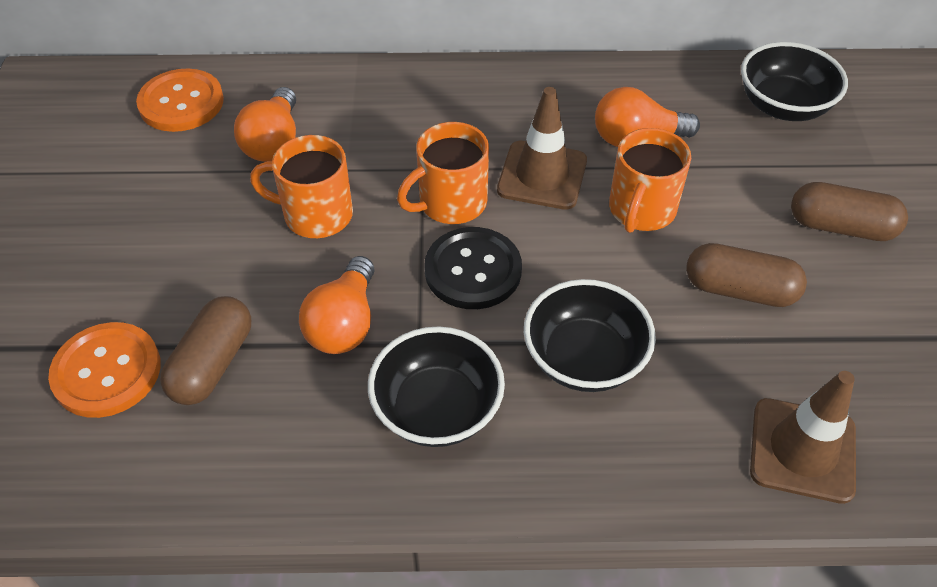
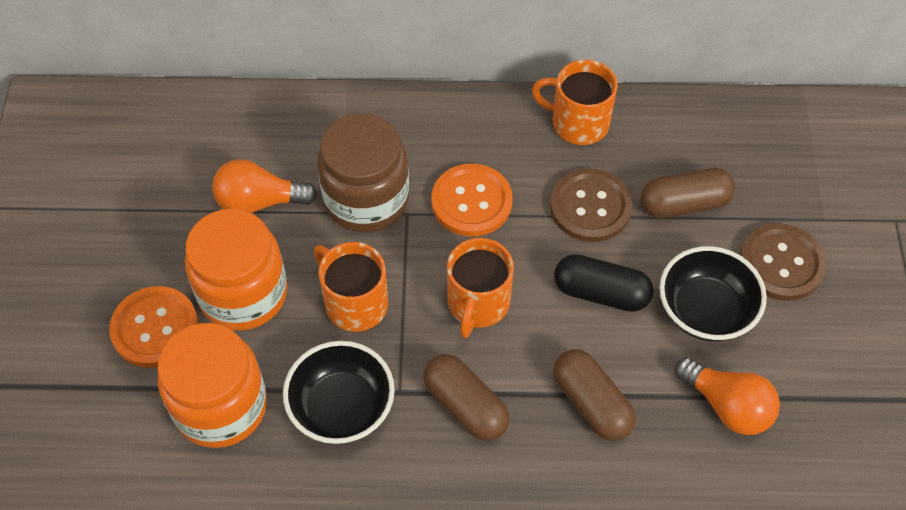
black bowl: [368,326,505,447] [524,279,656,392] [741,42,848,121] = 3 -> [283,341,395,444] [659,246,767,341] = 2
black button: [424,227,522,309] = 1 -> none = 0
black capsule: none = 0 -> [554,254,654,312] = 1
brown button: none = 0 -> [550,169,632,242] [740,224,826,301] = 2
brown jar: none = 0 -> [317,113,409,232] = 1
brown traffic cone: [497,87,587,210] [750,371,856,504] = 2 -> none = 0
orange jar: none = 0 -> [157,323,267,448] [185,209,287,331] = 2
orange light bulb: [234,87,296,162] [299,256,375,354] [595,87,700,147] = 3 -> [212,159,317,213] [675,357,780,435] = 2

